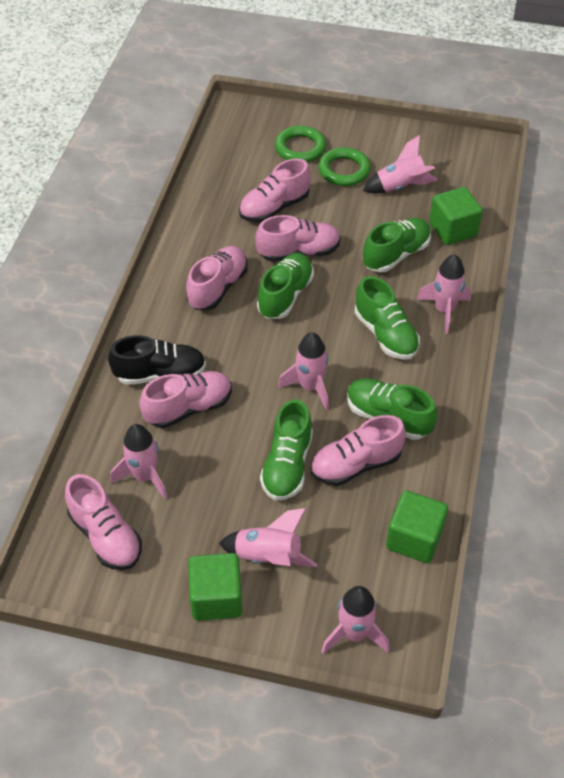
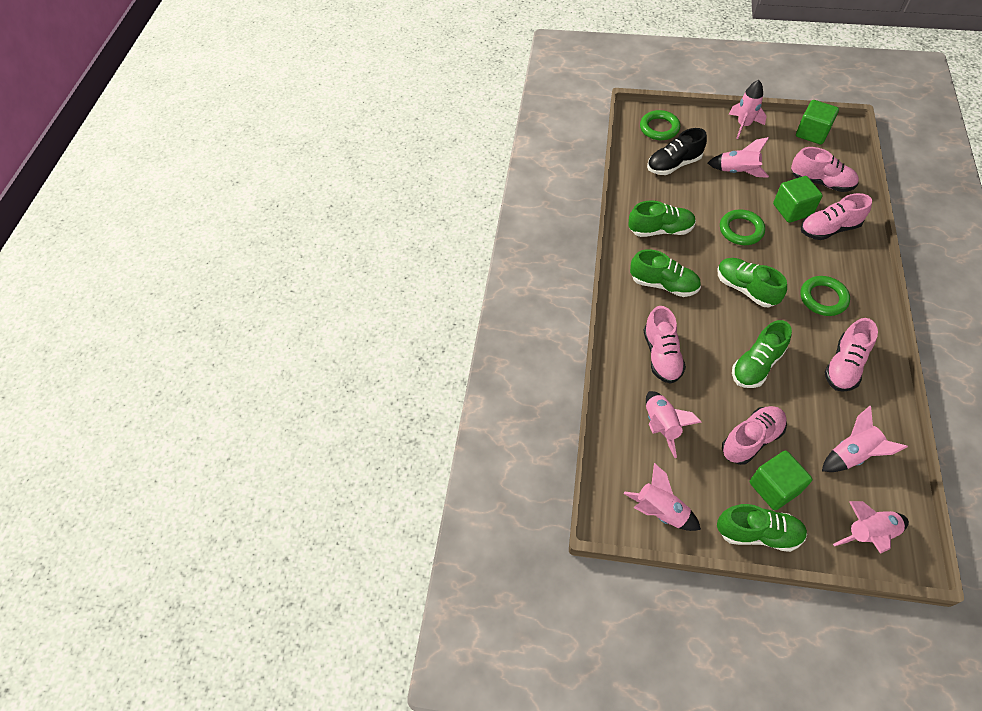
green ring: [275,126,326,163] [318,147,371,186] = 2 -> [640,110,680,140] [720,209,765,245] [800,276,850,316] = 3
pink shoe: [65,474,142,570] [139,371,232,428] [186,246,248,310] [239,158,311,222] [256,215,341,262] [311,415,406,486] = 6 -> [643,306,686,384] [722,406,787,465] [791,147,859,192] [801,193,872,240] [824,318,878,392] = 5

